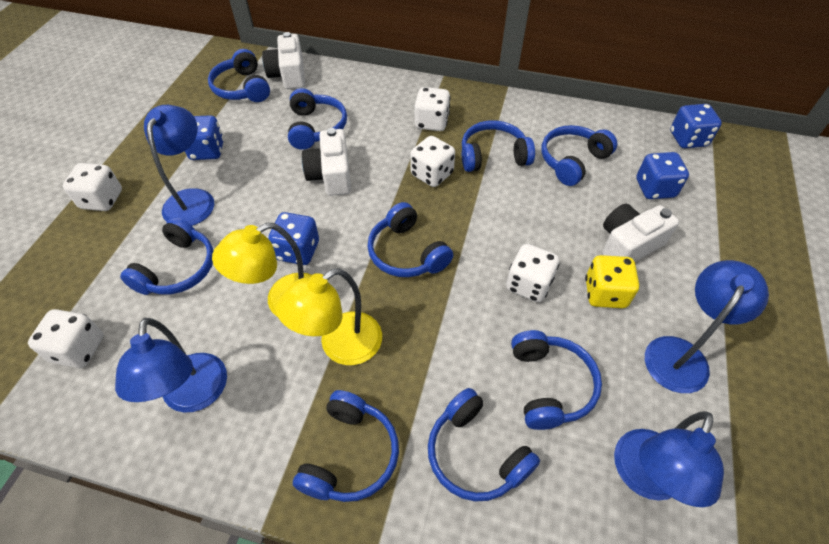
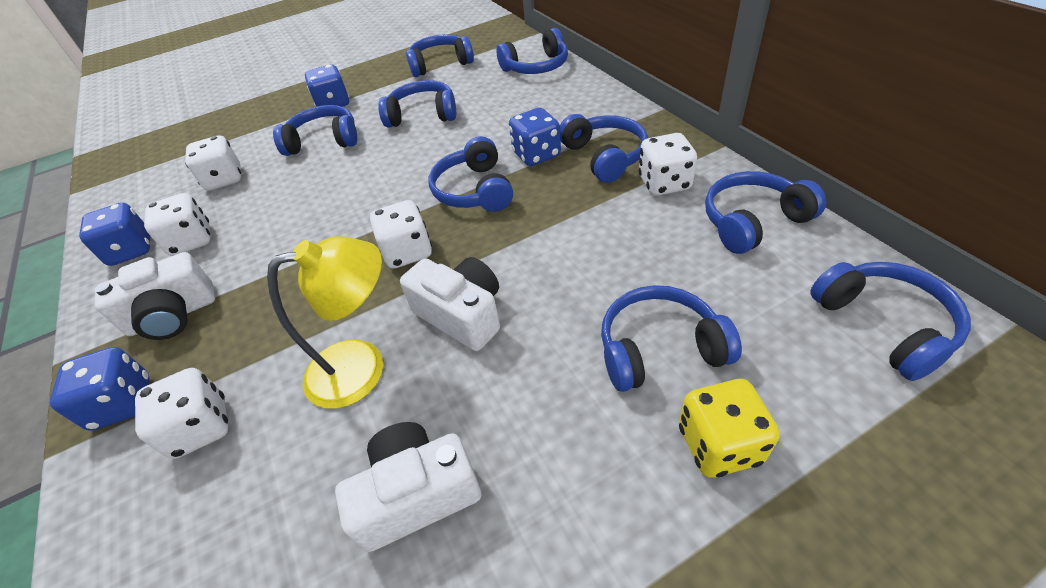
blue lamp: [115,318,227,413] [144,105,214,226] [614,411,724,507] [645,260,769,393] = 4 -> none = 0
yellow lamp: [212,223,312,317] [275,268,382,365] = 2 -> [267,236,383,409] = 1

